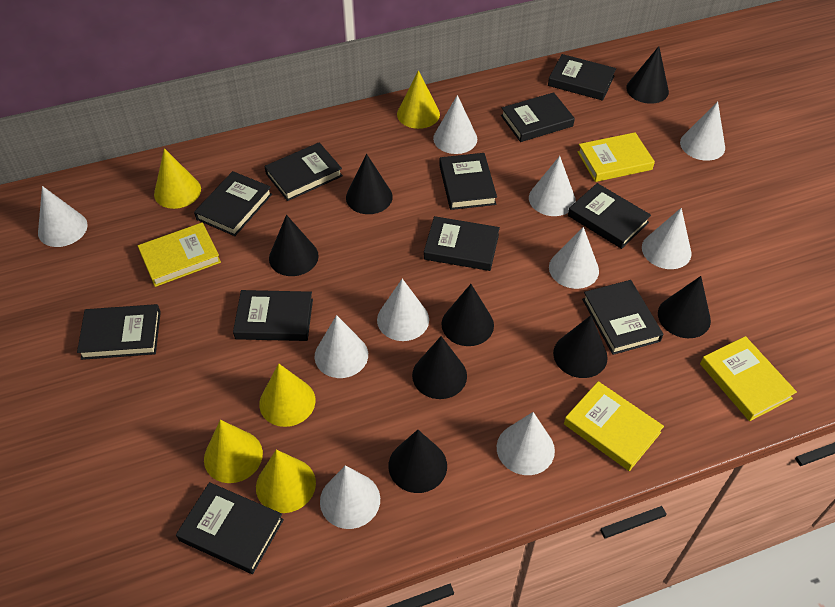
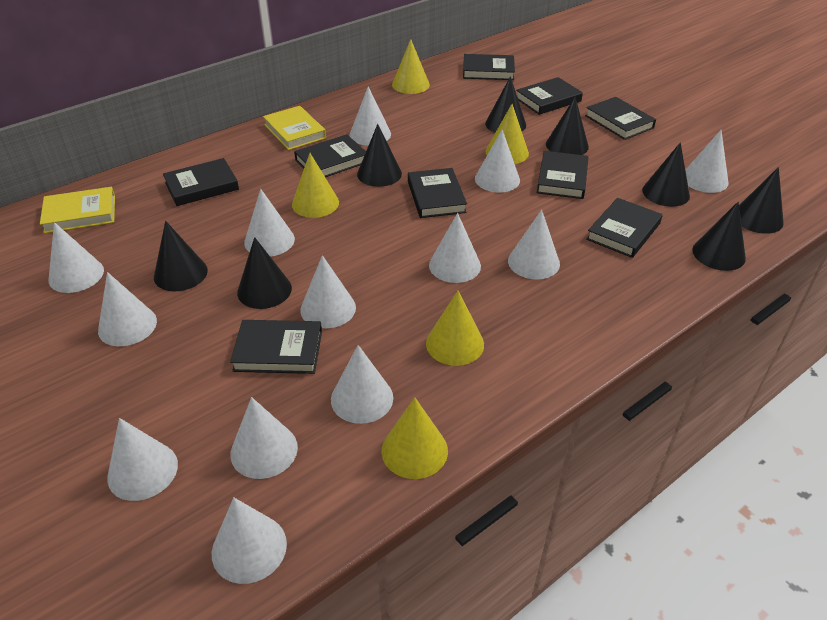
black book: [77,304,161,360] [176,482,284,574] [194,171,272,236] [233,290,313,341] [264,142,343,201] [424,216,500,271] [439,153,497,210] [501,92,575,142] [548,54,616,101] [568,183,651,249] [582,280,663,355] = 11 -> [163,158,239,206] [230,320,322,374] [294,134,366,177] [408,168,467,218] [463,54,515,80] [516,77,583,115] [537,151,589,199] [585,97,656,140] [586,198,663,258] = 9
white cone: [38,186,88,247] [315,315,368,378] [320,465,380,529] [377,279,429,341] [433,95,477,154] [497,412,555,475] [529,156,576,216] [549,227,599,289] [642,208,692,269] [680,101,725,161] = 10 -> [49,222,104,293] [98,272,157,346] [107,418,178,501] [212,497,287,584] [230,397,298,479] [244,189,295,257] [300,255,356,328] [331,345,393,424] [350,86,391,146] [429,213,481,283] [475,130,520,193] [508,210,560,279] [685,130,729,193] = 13
yellow book: [138,222,221,287] [564,381,664,471] [577,132,655,182] [700,336,797,421] = 4 -> [40,187,115,233] [263,106,326,150] = 2

